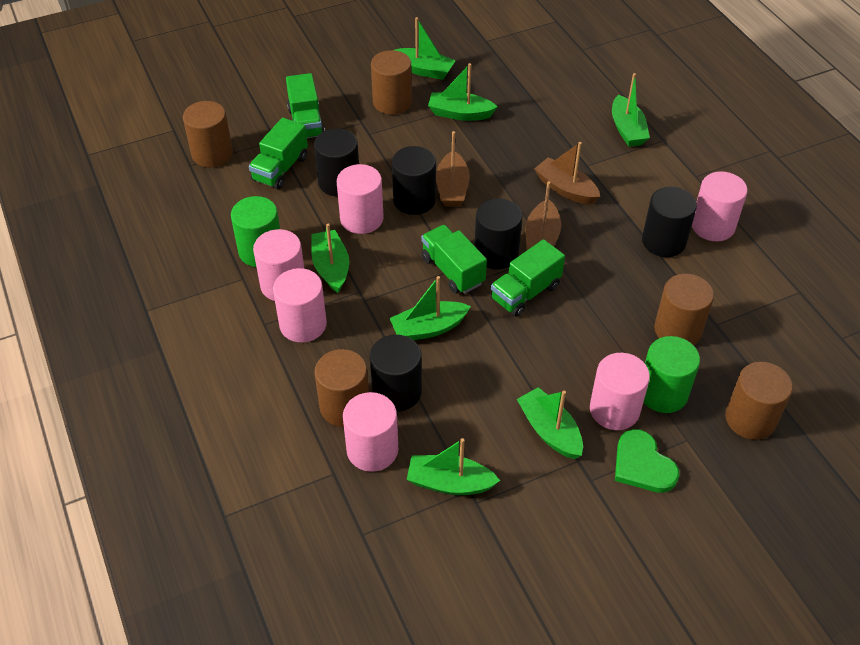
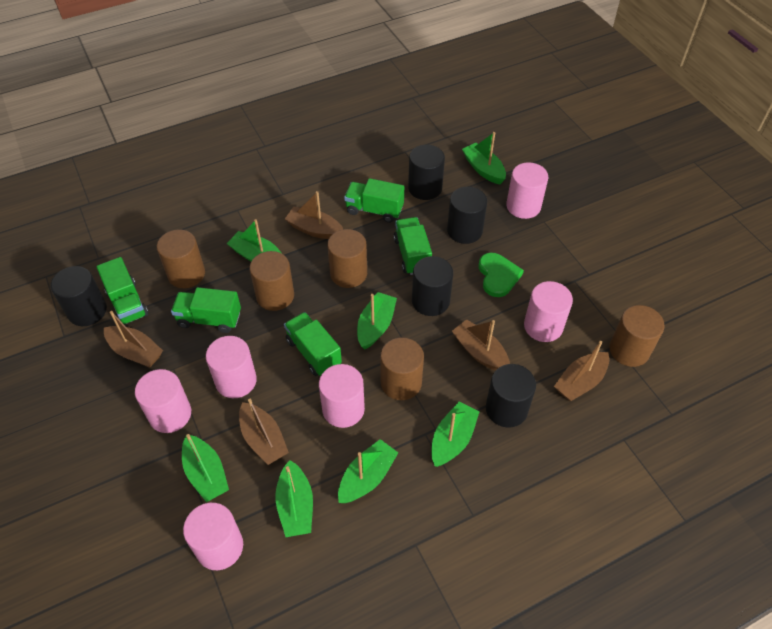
brown boat: [436,131,470,207] [525,181,561,250] [534,142,600,204] = 3 -> [104,311,163,368] [239,399,289,465] [285,191,343,239] [452,319,510,371] [554,341,609,401] = 5
green cylinder: [231,196,280,267] [643,336,700,413] = 2 -> none = 0
green truck: [249,117,308,189] [286,73,325,138] [421,225,487,294] [491,239,565,317] = 4 -> [96,257,149,325] [171,287,241,333] [284,312,342,376] [344,178,404,223] [393,217,432,275] = 5

